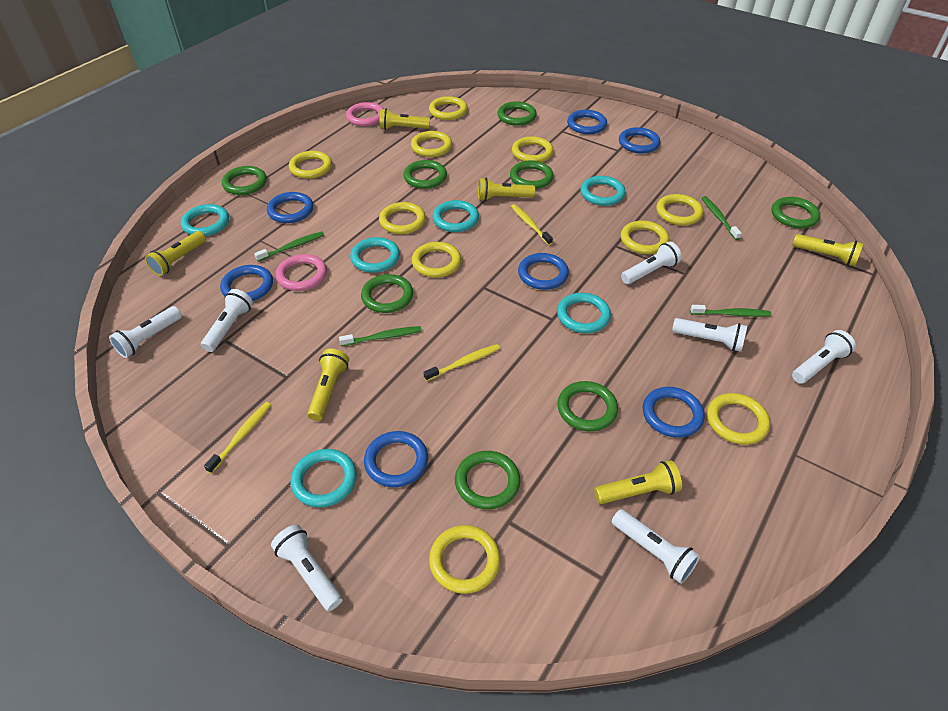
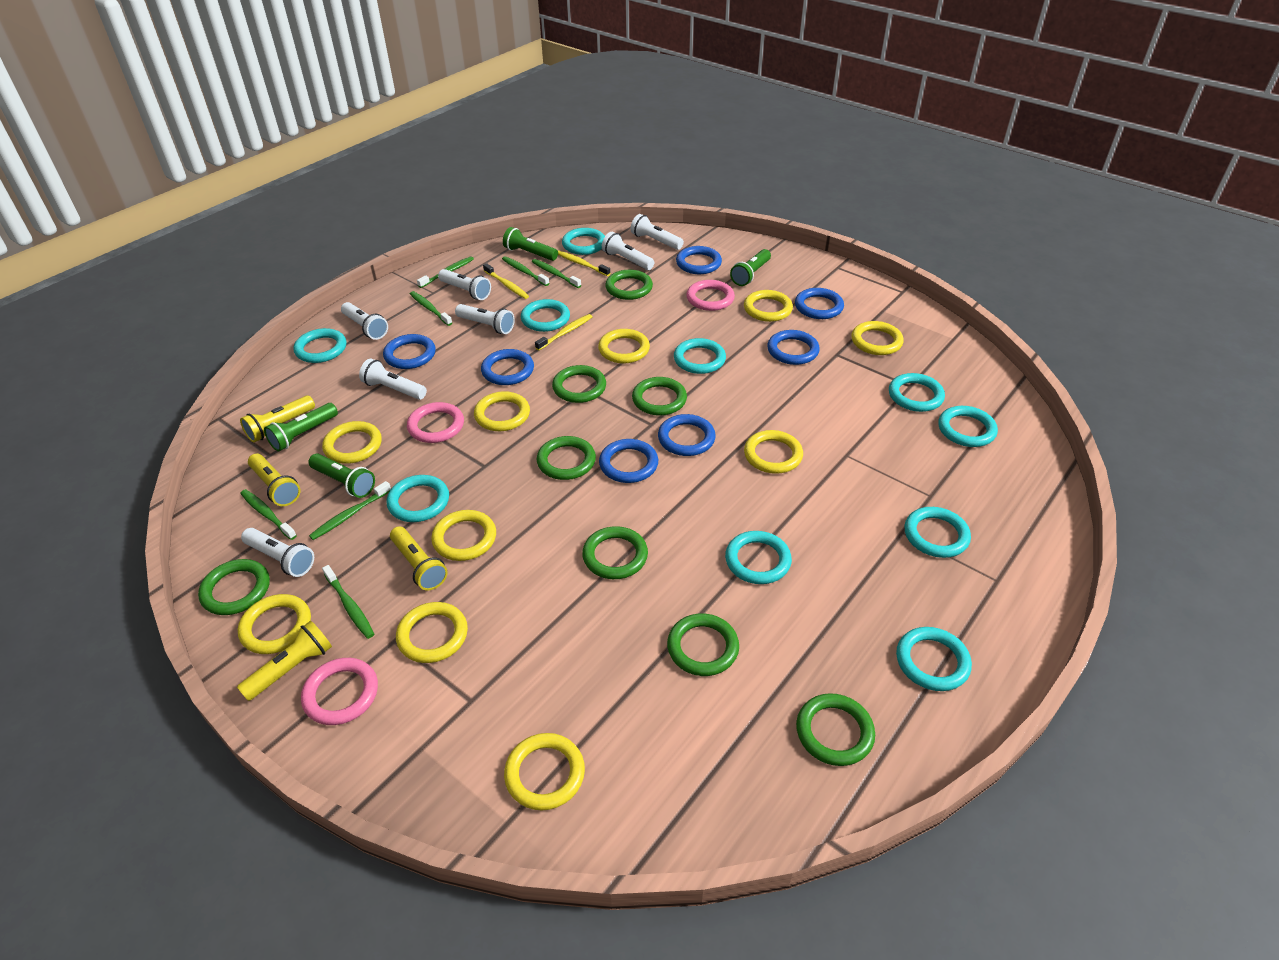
green flashlight: none = 0 -> [264,403,338,451] [308,453,375,498] [503,227,558,261] [730,249,771,286] = 4
green toothbrush: [254,231,324,262] [339,326,422,346] [690,305,771,317] [702,196,742,240] = 4 -> [240,489,297,540] [309,481,391,540] [322,565,374,639] [410,291,452,326] [417,256,474,288] [502,256,549,286] [532,259,581,288] = 7
pink ring: [276,254,327,291] [346,102,384,126] = 2 -> [301,658,378,725] [407,402,464,443] [686,280,735,311] = 3
turquoise ring: [181,204,229,236] [290,449,357,508] [350,237,400,273] [432,200,479,232] [557,293,611,333] [580,176,625,206] = 6 -> [294,328,346,363] [387,475,449,522] [521,299,570,332] [562,228,605,255] [674,338,726,374] [725,531,792,584] [889,373,945,412] [896,627,972,691] [904,507,971,558] [938,406,998,447] = 10
yellow flashlight: [145,231,206,276] [307,349,349,421] [379,108,430,130] [478,177,535,201] [594,460,682,504] [792,234,863,266] = 6 -> [237,621,332,701] [240,396,315,442] [248,454,301,506] [390,526,448,591] = 4

